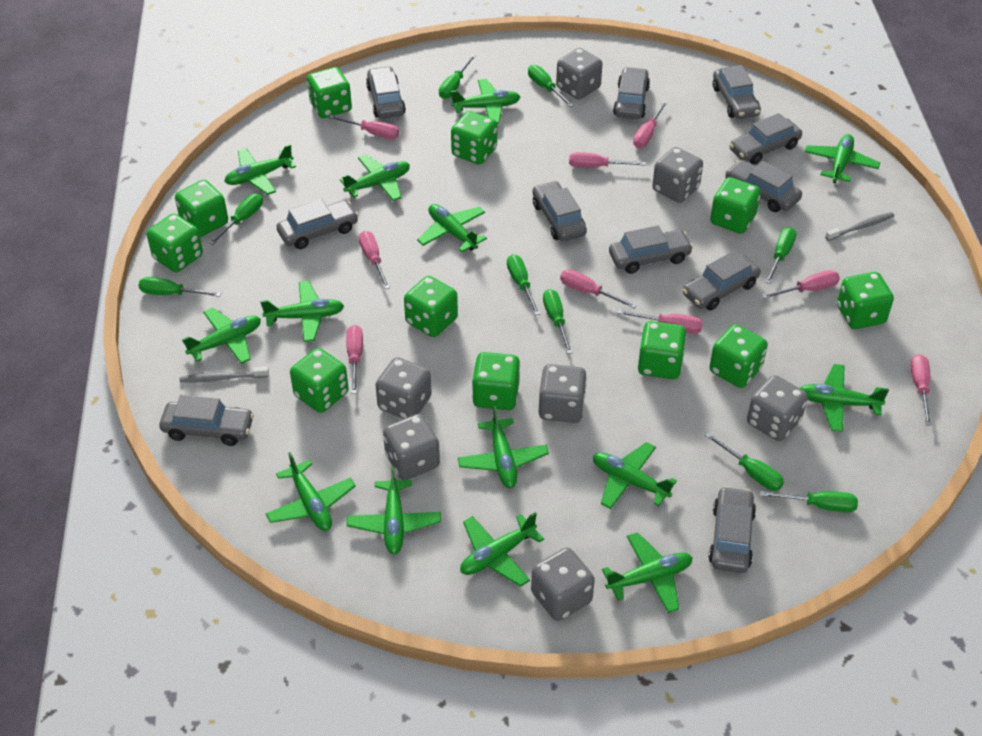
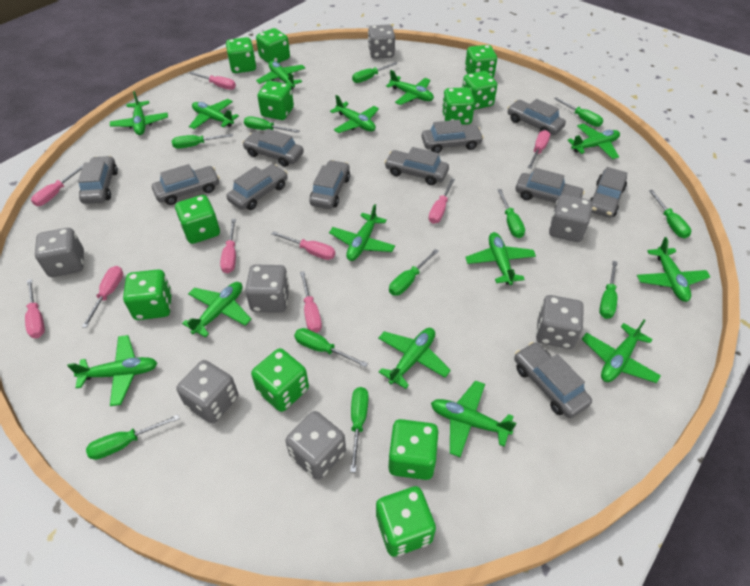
green screwdriver: [139,277,221,297] [209,193,263,245] [439,55,476,99] [507,254,540,315] [528,65,574,107] [543,289,573,354] [705,432,784,491] [761,491,858,513] [765,227,796,284] = 9 -> [86,414,180,460] [172,134,233,149] [244,116,300,133] [294,328,368,368] [350,387,369,473] [352,62,398,83] [389,249,439,296] [497,189,525,238] [554,97,603,127] [599,261,617,319] [649,190,691,238] = 11
grey toothbrush: [180,366,269,383] [825,212,894,241] = 2 -> none = 0

